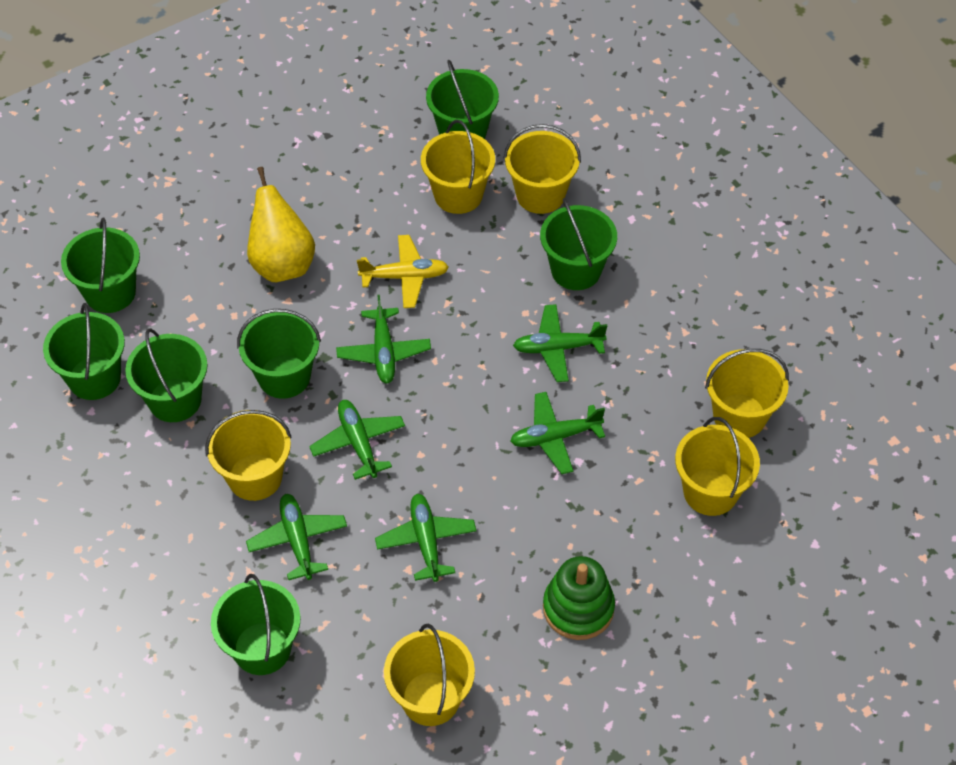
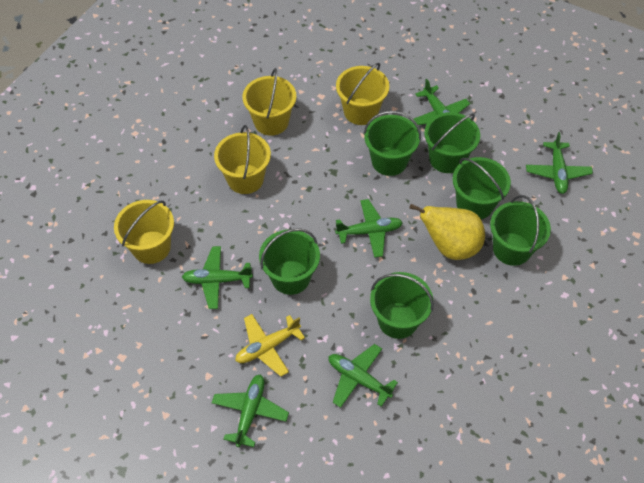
green bucket: [43,303,125,400] [61,218,140,313] [125,328,208,422] [211,574,301,675] [237,309,321,399] [426,60,499,139] [540,198,617,290] = 7 -> [259,228,320,295] [364,111,421,176] [370,272,434,339] [424,112,480,173] [452,157,511,219] [490,195,551,266] = 6
green stacking toy: [543,556,615,640] = 1 -> none = 0
yellow bucket: [205,410,291,501] [384,624,475,726] [421,120,495,214] [504,124,581,214] [675,417,760,516] [705,349,789,438] = 6 -> [114,200,174,264] [214,125,271,194] [243,68,296,136] [336,63,389,125] = 4

